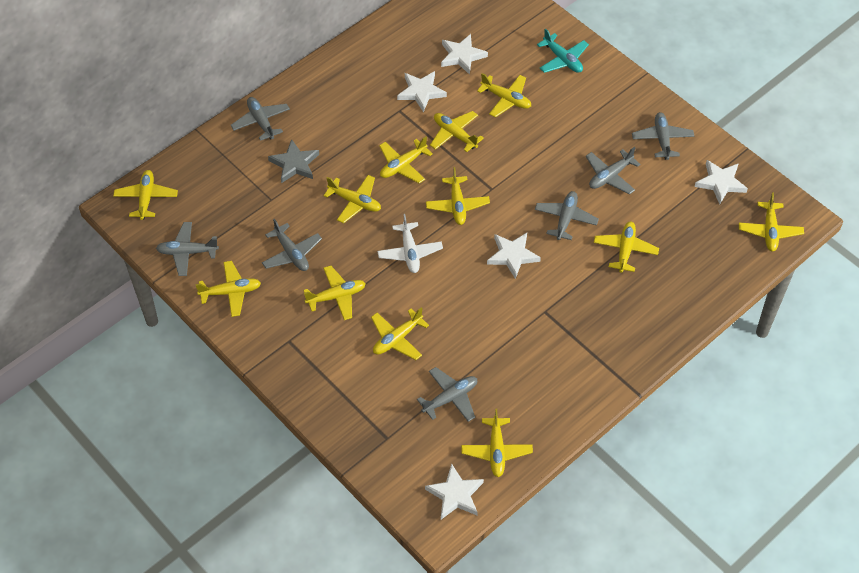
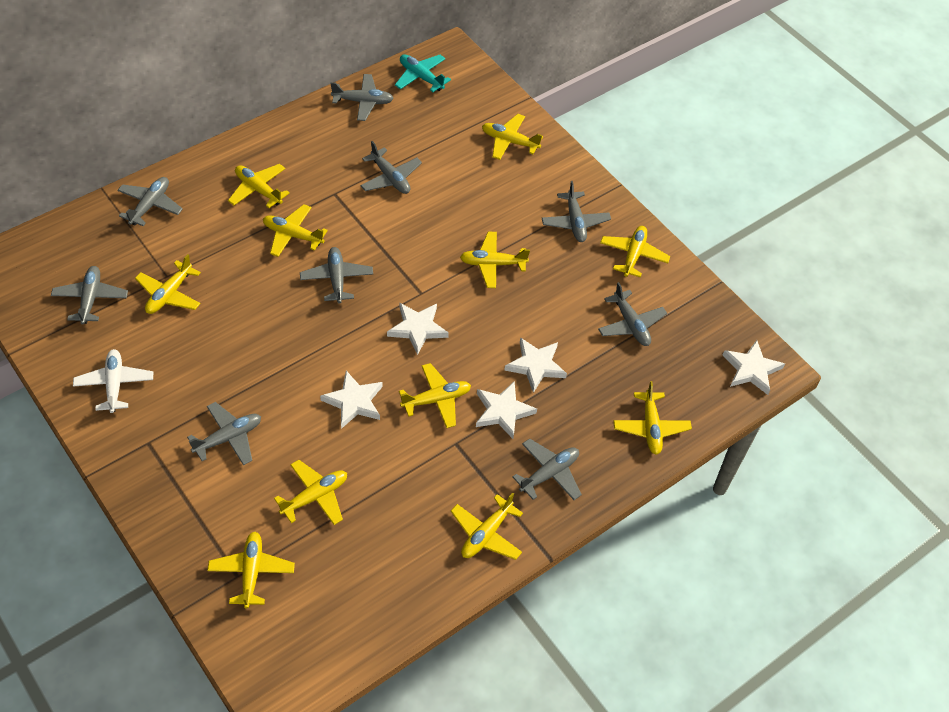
grey plane: [156,222,219,276] [231,97,290,141] [262,219,322,271] [417,367,477,422] [535,191,599,240] [586,147,640,194] [632,112,694,160] = 7 -> [51,266,128,324] [117,177,183,226] [187,402,261,465] [300,247,373,303] [330,74,394,121] [360,141,422,194] [512,438,582,500] [542,181,611,242] [598,282,667,346] = 9
grey star: [268,139,319,183] = 1 -> none = 0
yellow plane: [113,170,178,220] [195,261,261,317] [304,265,366,320] [324,175,381,223] [371,307,429,360] [379,136,433,184] [426,167,490,225] [430,111,484,152] [461,409,533,477] [477,73,531,117] [594,222,659,273] [739,193,804,251] = 12 -> [135,254,201,314] [207,532,295,609] [228,164,290,208] [263,204,328,257] [274,460,347,525] [399,363,471,428] [451,493,523,560] [460,231,530,288] [482,114,543,160] [600,226,670,278] [613,381,692,455] = 11

